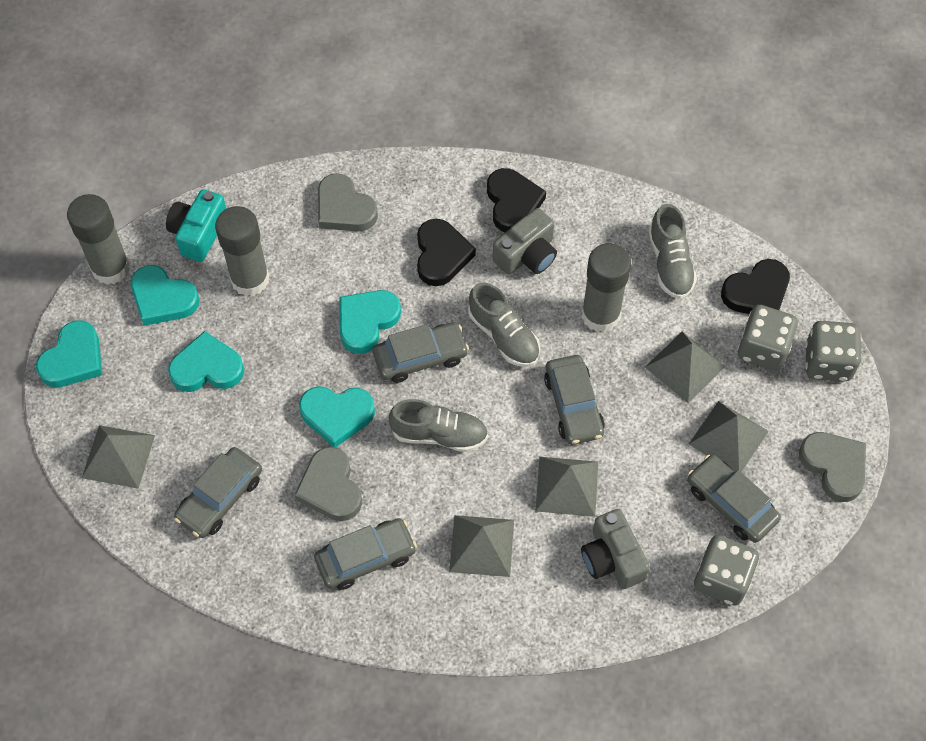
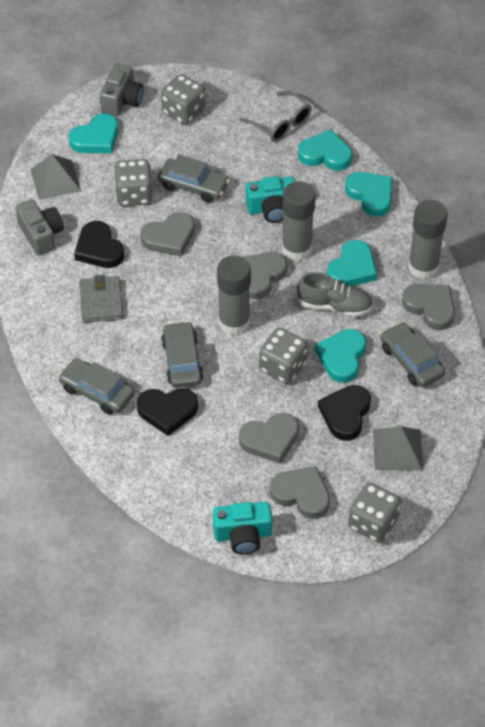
grey car: [174,447,262,538] [314,518,417,590] [373,323,469,383] [544,355,605,444] [687,455,781,543] = 5 -> [58,358,135,414] [158,154,230,203] [161,321,204,388] [381,322,445,387] = 4
grey dice: [694,535,759,606] [738,305,798,371] [805,321,861,381] = 3 -> [114,159,153,206] [161,74,205,125] [259,328,308,384] [348,482,401,543] = 4
grey glasses: none = 0 -> [239,90,312,142] = 1
grey heart: [295,447,362,521] [318,173,378,232] [799,432,866,502] = 3 -> [140,212,195,256] [239,413,299,464] [243,252,287,299] [270,466,330,519] [402,284,455,330] = 5
grey pyramid: [82,425,155,489] [449,515,514,577] [535,457,598,517] [645,332,725,403] [689,401,769,472] = 5 -> [30,154,81,200] [373,426,423,470] = 2
grey shoe: [389,399,488,452] [468,282,540,367] [648,204,697,299] = 3 -> [297,272,373,317] = 1
grey wallet: none = 0 -> [79,275,123,323] = 1
turquoise camera: [166,189,226,262] = 1 -> [213,502,272,554] [246,176,296,223] = 2

